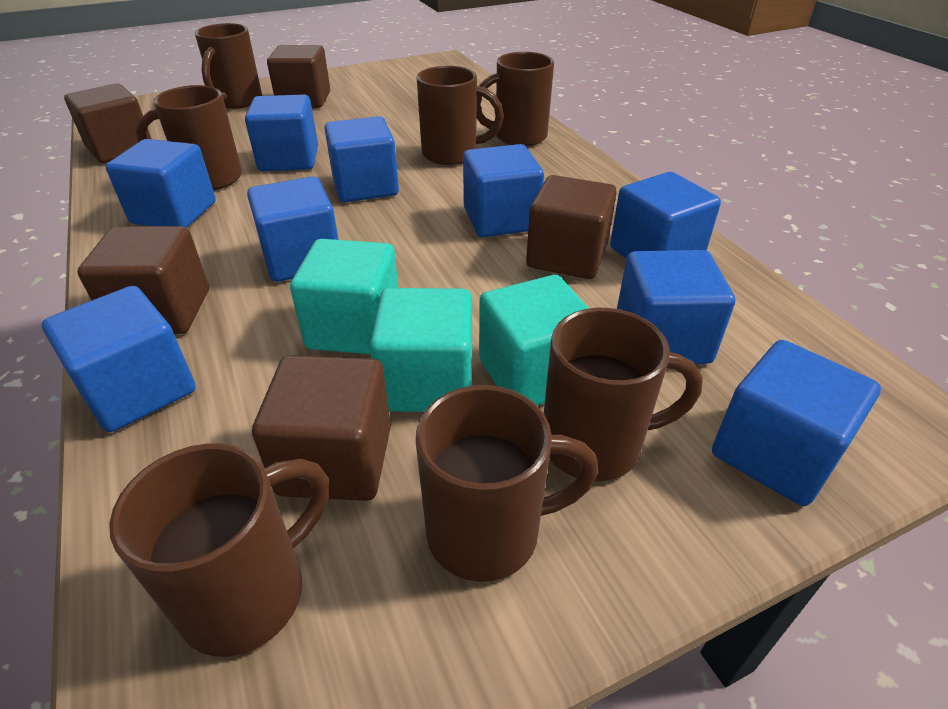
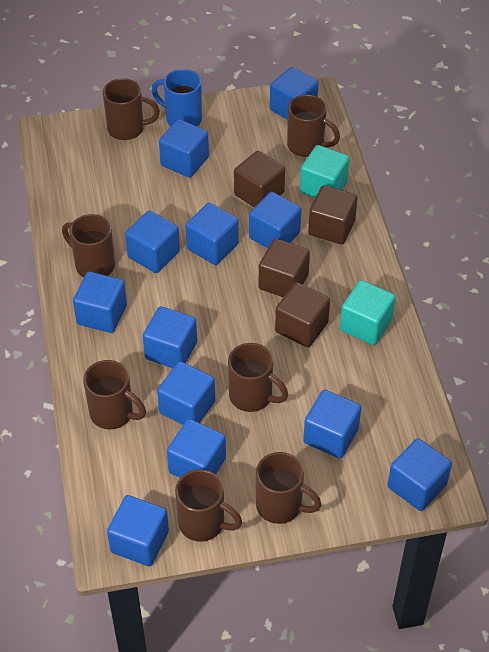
blue cube: [42,286,196,432] [106,139,216,228] [245,94,318,171] [247,176,339,282] [324,116,399,202] [463,144,544,237] [610,172,721,259] [617,250,735,364] [712,340,881,506] = 9 -> [73,272,127,333] [107,495,169,566] [125,211,180,273] [143,306,197,368] [157,361,215,425] [159,119,209,178] [167,419,226,478] [186,203,239,265] [249,192,301,248] [270,67,319,120] [303,390,361,458] [387,438,452,511] = 12
blue mug: none = 0 -> [152,69,202,126] = 1
brown cube: [64,83,151,163] [77,226,209,334] [252,355,391,501] [267,45,330,108] [526,175,617,279] = 5 -> [234,151,285,207] [258,238,310,297] [275,282,330,347] [308,185,358,245] = 4
turquoise cube: [290,239,398,354] [369,288,472,412] [479,275,589,405] = 3 -> [300,145,350,198] [340,280,396,345] = 2

